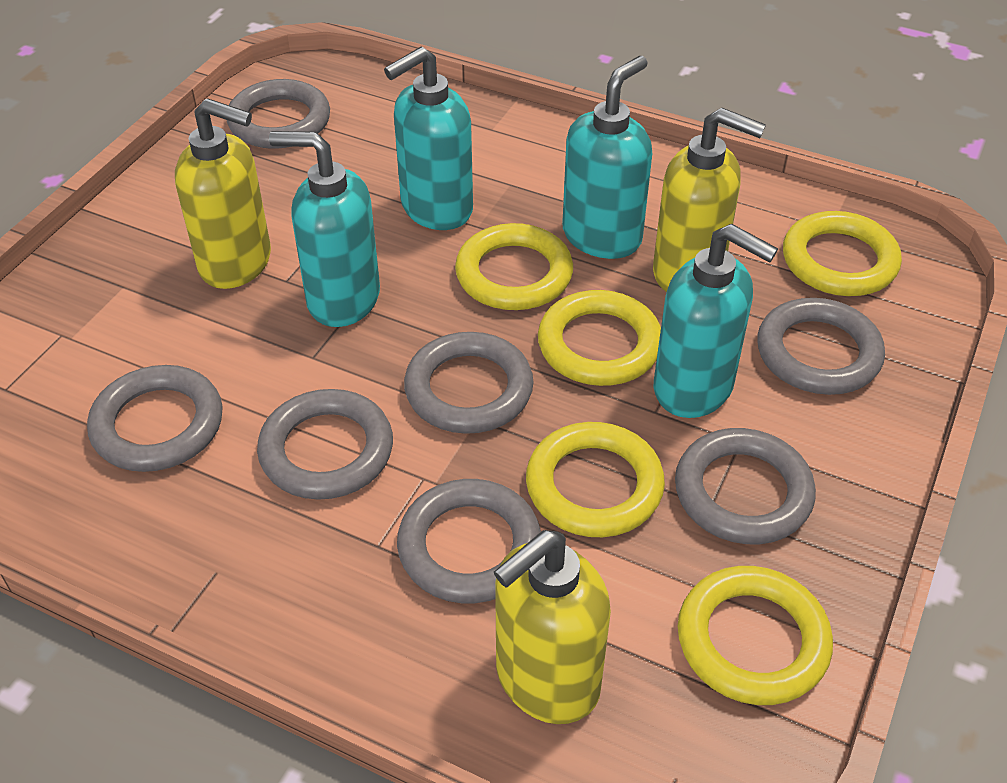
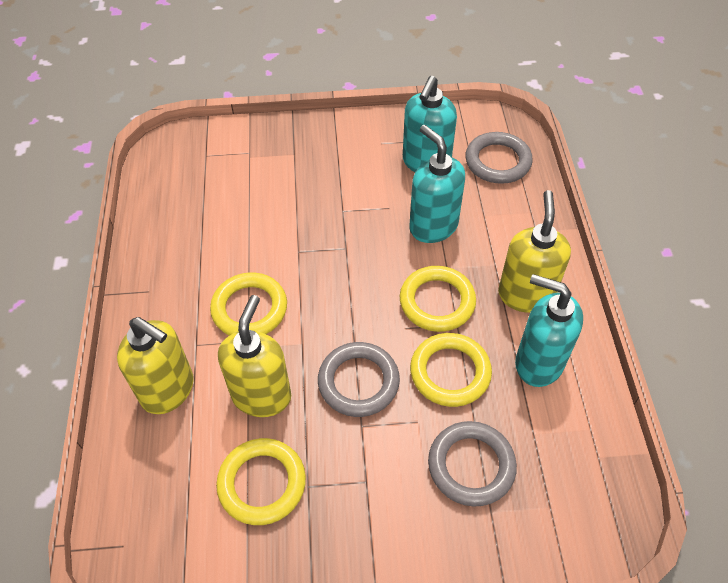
grey ring: [87,365,223,472] [227,79,330,149] [257,389,393,500] [397,479,541,603] [404,332,533,434] [675,428,816,544] [757,298,885,395] = 7 -> [318,342,400,417] [428,421,517,507] [465,132,533,184] = 3
turquoise soap dispenser: [269,131,380,327] [384,47,473,230] [562,56,652,259] [654,224,778,418] = 4 -> [403,76,457,172] [409,125,465,243] [515,274,583,387] = 3
yellow ring: [455,223,573,310] [526,422,665,537] [538,290,661,386] [678,566,833,705] [783,211,902,296] = 5 -> [210,272,287,336] [216,438,306,525] [400,266,476,332] [410,333,492,407] = 4

